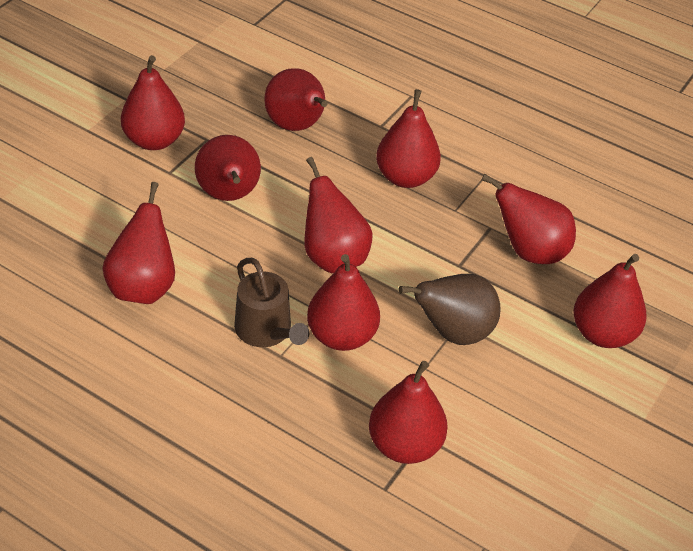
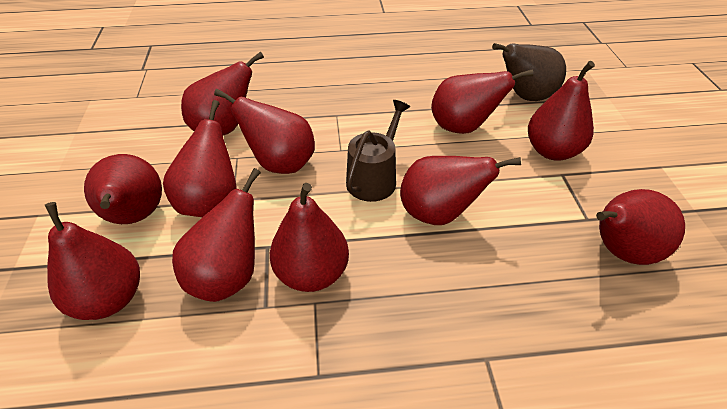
red pear: [102,182,175,304] [121,55,185,150] [195,135,261,201] [264,68,328,131] [304,157,372,273] [307,254,380,351] [369,361,448,464] [376,89,441,188] [481,174,576,264] [573,254,647,348] = 10 -> [45,202,140,320] [84,154,162,224] [163,100,237,217] [172,168,261,302] [181,52,264,135] [214,89,315,174] [270,183,349,292] [400,156,521,225] [431,69,533,134] [528,61,595,161] [596,189,685,265] = 11

